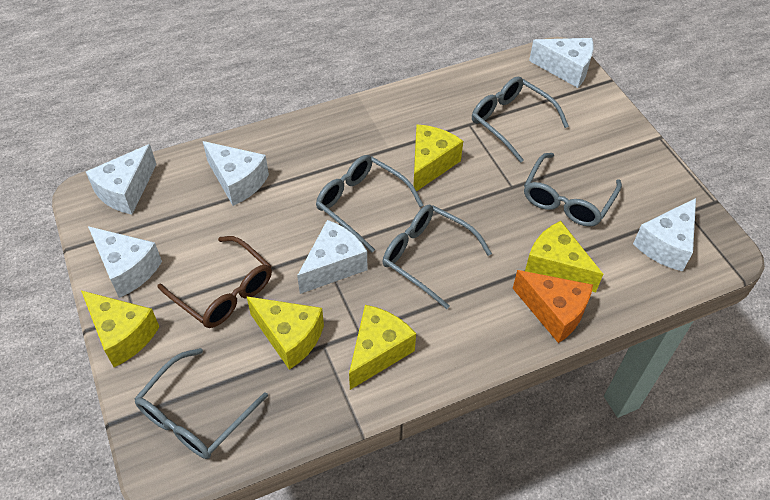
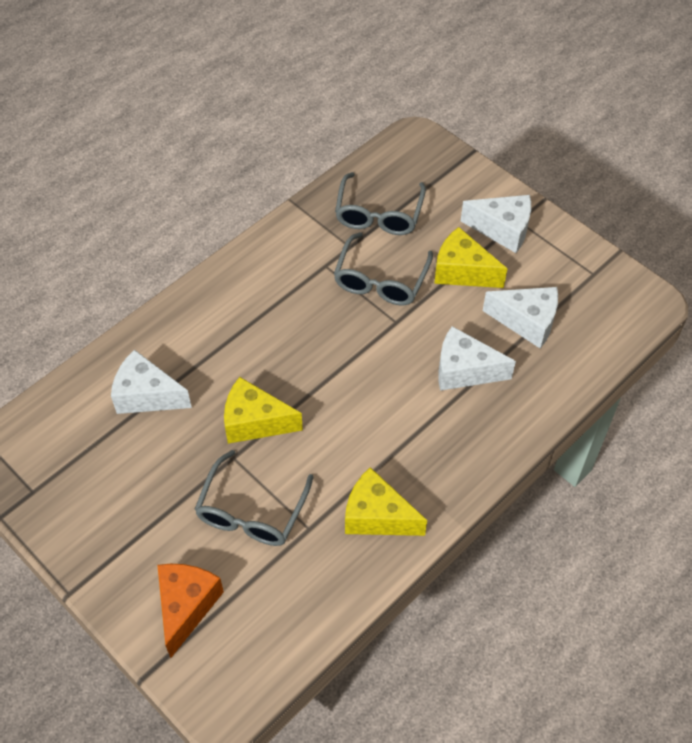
brown glasses: [157,236,272,328] = 1 -> none = 0
grey glasses: [134,348,268,459] [316,155,423,253] [383,205,492,309] [472,76,569,163] [524,153,622,227] = 5 -> [194,450,314,546] [334,232,433,305] [335,172,426,235] = 3
white cheese: [86,144,157,214] [88,226,162,298] [203,141,269,206] [297,220,367,294] [529,38,594,88] [633,198,696,272] = 6 -> [111,349,192,414] [438,326,516,391] [461,195,531,253] [483,287,558,348] = 4
yellow cheese: [81,290,159,367] [246,296,324,370] [349,305,416,390] [413,124,463,191] [525,221,603,292] = 5 -> [224,377,303,444] [345,467,427,536] [434,227,508,288] = 3

